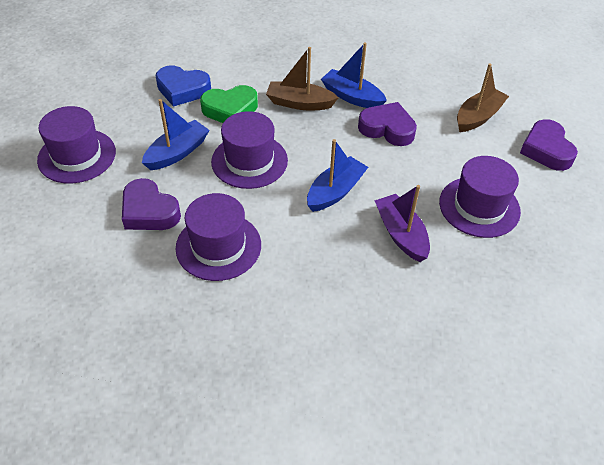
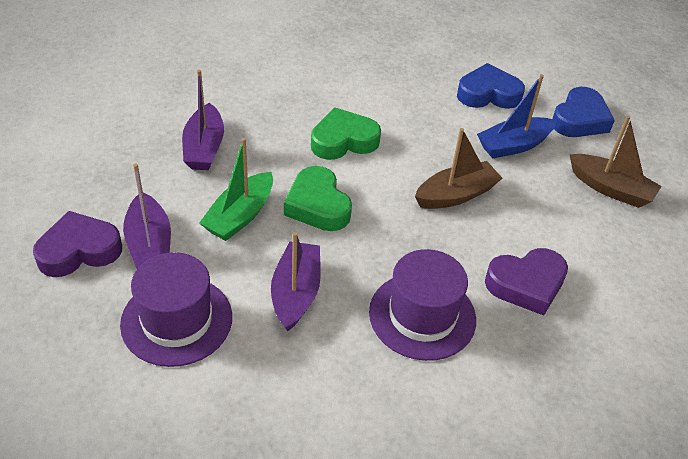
blue boat: [142,99,209,170] [307,139,368,212] [321,42,387,108] = 3 -> [477,74,557,158] = 1
blue heart: [156,65,211,107] = 1 -> [457,63,525,109] [553,87,615,137] = 2
green boat: none = 0 -> [199,138,273,241] = 1
green heart: [200,85,258,123] = 1 -> [284,166,352,231] [311,107,381,160] = 2
purple boat: [374,185,430,262] = 1 -> [123,164,171,269] [182,70,224,170] [271,232,321,332] = 3
purple hat: [37,106,116,183] [176,193,261,281] [211,111,288,189] [439,156,521,238] = 4 -> [120,252,232,367] [369,249,476,361] = 2
purple heart: [122,178,181,230] [358,102,417,146] [520,119,578,171] = 3 -> [33,211,122,277] [485,248,568,316] = 2

